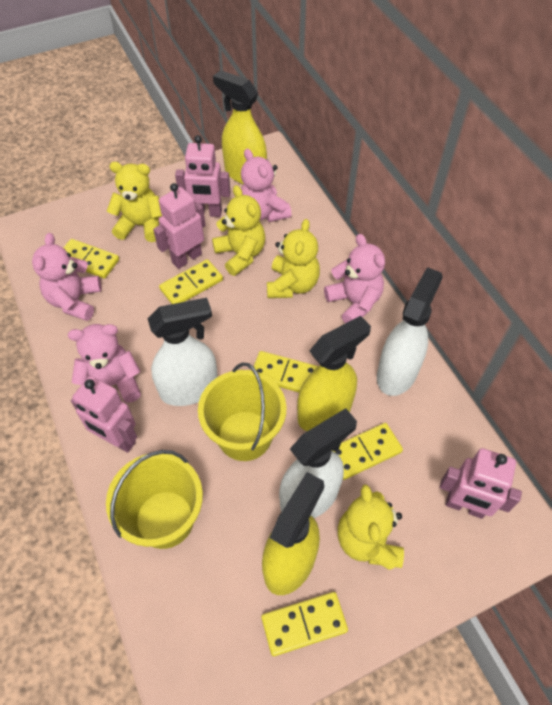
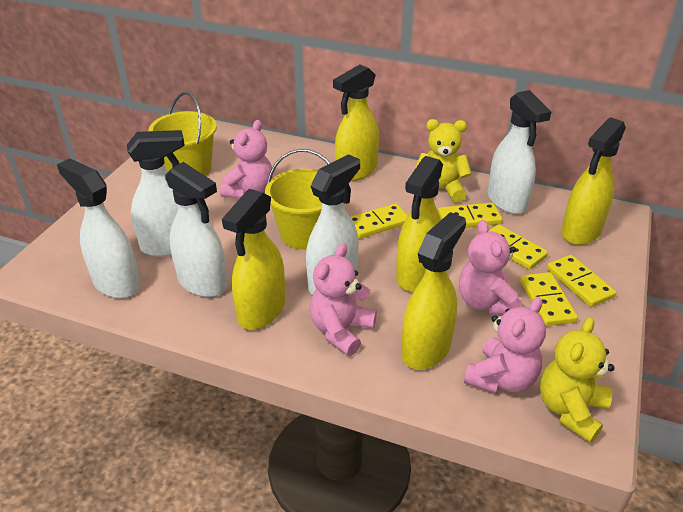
pink robot: [71,376,137,453] [153,183,206,269] [175,135,230,217] [440,448,522,519] = 4 -> none = 0
white spray bottle: [148,298,218,406] [279,408,357,518] [377,267,443,396] = 3 -> [57,158,140,298] [127,130,185,257] [165,162,227,297] [306,154,360,295] [488,90,551,214] = 5
yellow spray bottle: [213,70,267,184] [262,472,324,595] [297,316,371,431] = 3 -> [222,189,285,330] [333,64,379,181] [396,156,443,292] [401,212,466,370] [561,117,626,245] = 5
yellow teddy bear: [107,162,162,242] [212,185,265,276] [267,219,320,298] [338,484,404,570] = 4 -> [415,119,472,203] [540,317,615,443] = 2

